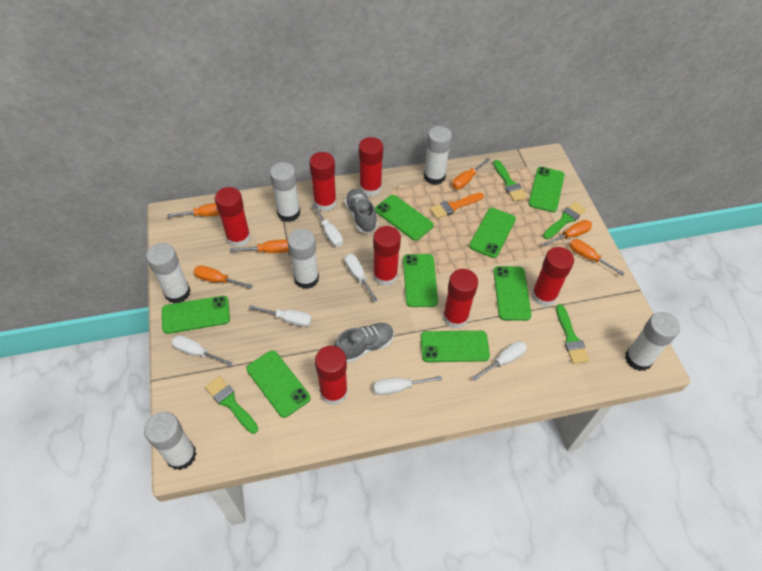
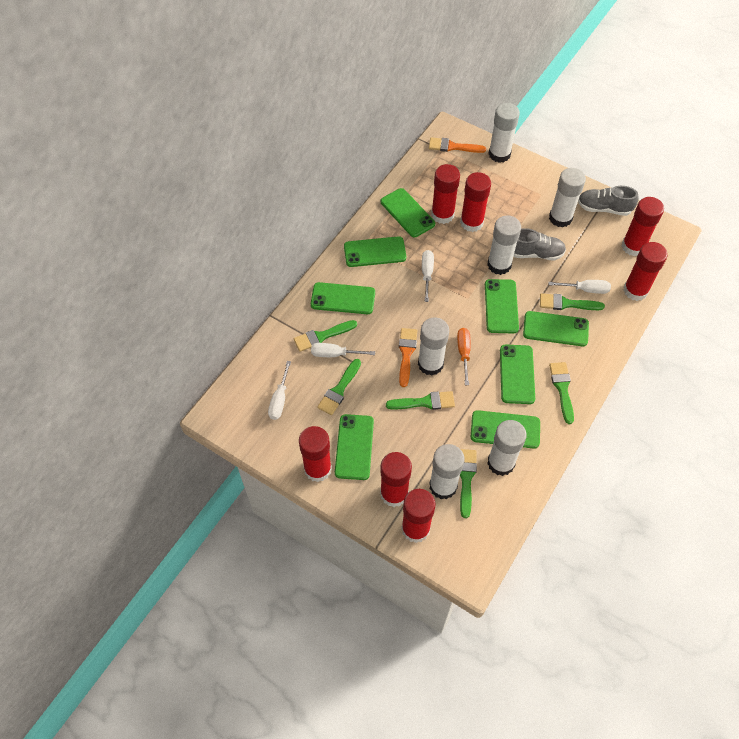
green brush: [205,376,258,434] [493,160,527,202] [543,202,586,239] [556,304,589,364] = 4 -> [294,320,357,352] [317,359,361,415] [386,391,455,410] [460,449,477,518] [540,293,605,310] [549,362,574,424] = 6
orange brush: [430,193,484,219] = 1 -> [399,328,417,387] [429,137,486,153] = 2
orange screwdriver: [167,203,220,217] [194,265,253,289] [230,239,289,253] [452,158,490,189] [543,220,592,247] [569,239,625,276] = 6 -> [457,328,471,385] = 1
white screwdriver: [171,335,233,366] [249,305,312,327] [311,204,343,247] [345,254,378,302] [373,376,442,395] [472,341,527,381] = 6 -> [268,361,291,420] [311,343,375,357] [422,250,434,302] [548,280,611,294] = 4

